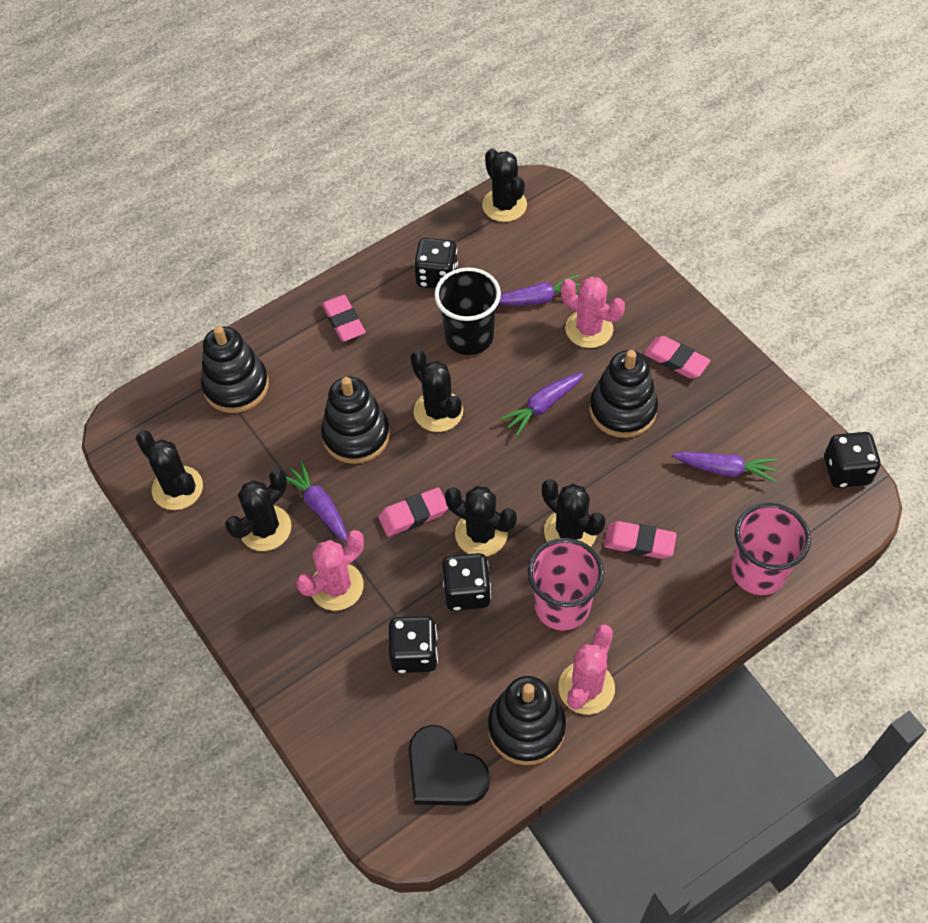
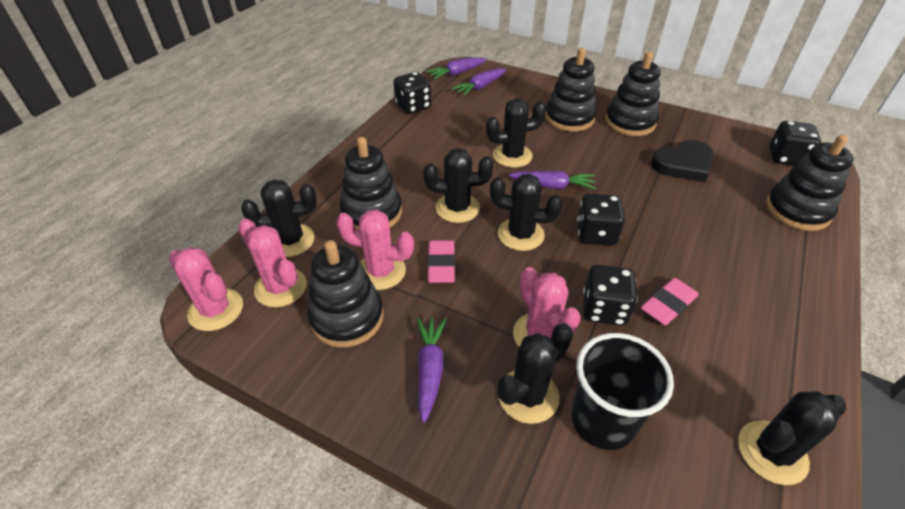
black stacking toy: [201,326,269,413] [321,376,390,464] [488,676,566,765] [589,350,658,438] = 4 -> [308,240,384,348] [340,137,402,230] [545,48,597,132] [605,52,660,136] [766,135,853,231] = 5
pink cactus: [296,530,364,611] [558,624,615,715] [561,277,625,348] = 3 -> [169,247,243,331] [238,218,307,307] [336,209,414,290] [513,267,581,347] = 4
pink cup: [528,538,604,631] [731,503,811,595] = 2 -> none = 0
pink eraser: [322,295,365,342] [378,487,448,537] [604,521,677,559] [644,336,711,379] = 4 -> [427,240,455,283] [641,278,699,326] = 2

